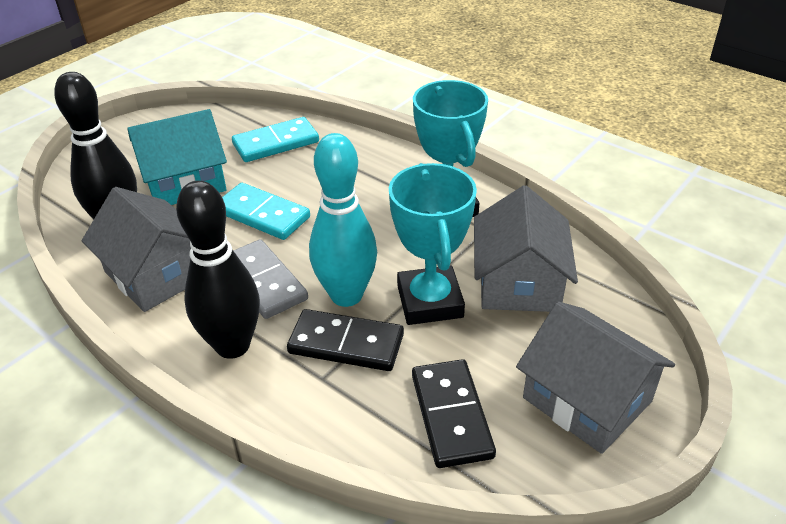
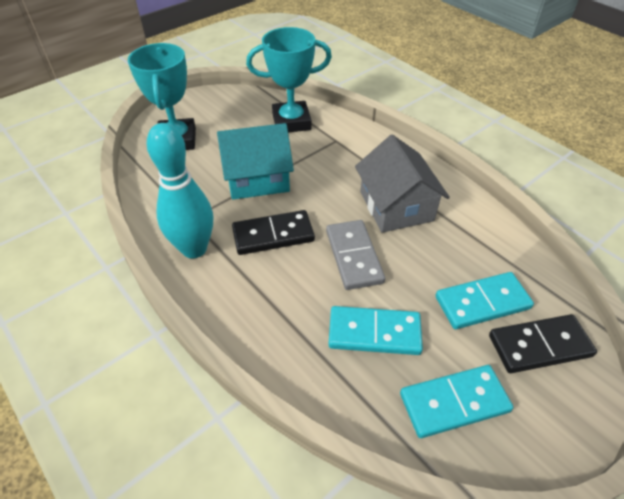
black bowling pin: [54,72,137,219] [176,180,260,359] = 2 -> none = 0
grey house: [82,187,191,312] [474,185,578,312] [516,301,675,454] = 3 -> [355,135,450,233] = 1
turquoise domino: [222,183,310,240] [232,117,319,162] = 2 -> [328,306,423,355] [400,365,513,438] [435,272,534,329] = 3

